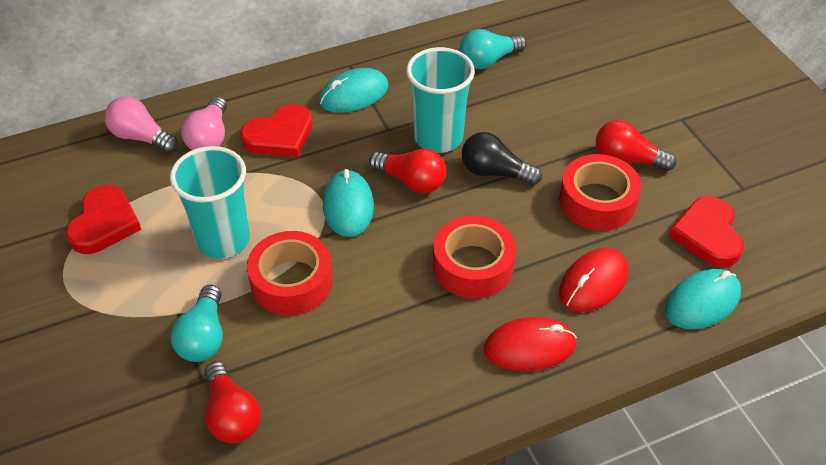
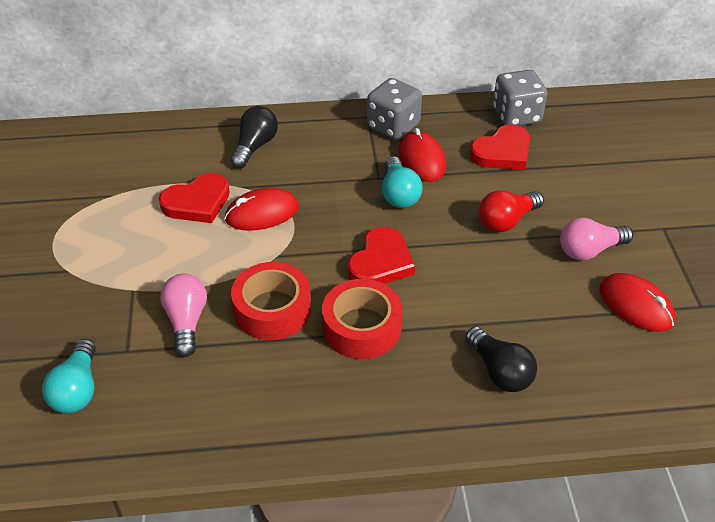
black light bulb: [462,132,542,185] = 1 -> [231,106,278,168] [465,326,537,392] = 2
grey dice: none = 0 -> [367,78,422,140] [493,70,547,126] = 2
red light bulb: [204,361,261,443] [369,149,446,193] [596,120,676,171] = 3 -> [479,190,544,232] = 1
red mouse: [484,317,577,371] [559,248,628,312] = 2 -> [224,188,299,231] [399,128,446,182] [599,273,675,332] = 3
red tape: [247,231,333,315] [433,216,516,299] [559,154,641,231] = 3 -> [231,262,311,340] [322,279,403,359] = 2
turquoise cup: [170,146,250,259] [406,47,475,153] = 2 -> none = 0
turquoise mouse: [319,68,389,113] [323,169,374,237] [665,269,741,329] = 3 -> none = 0

